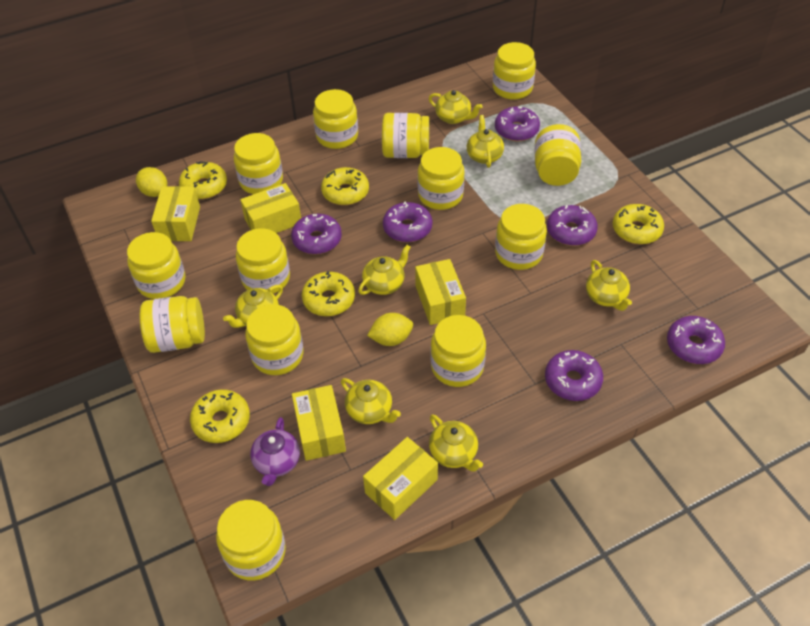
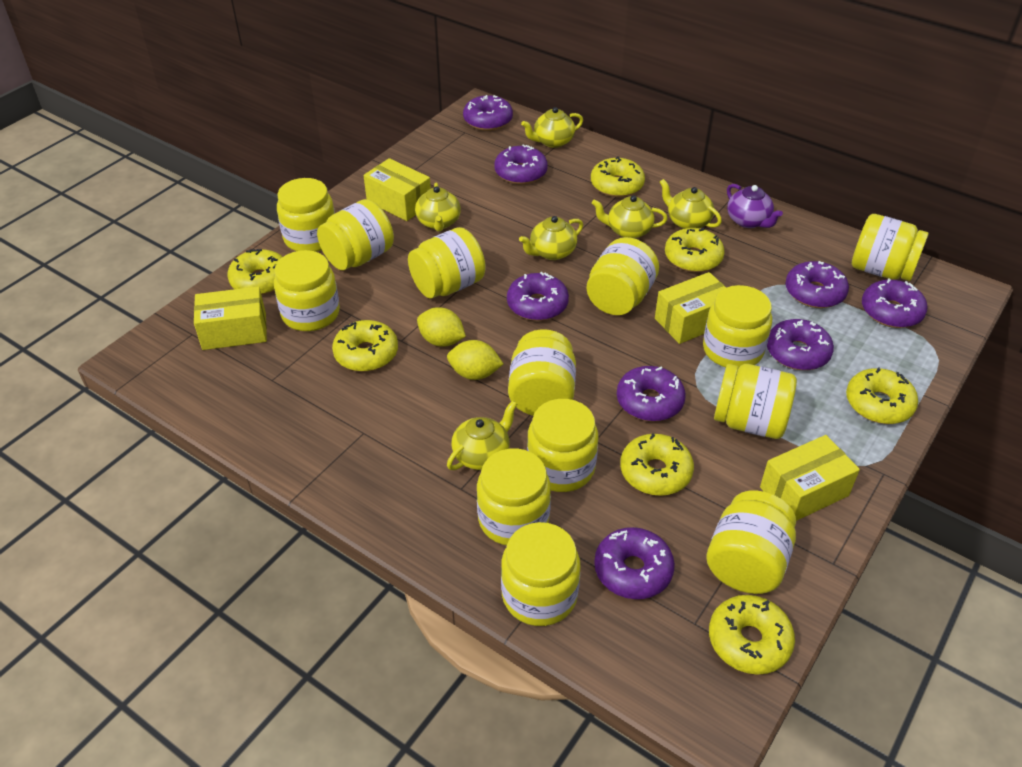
purple donut: [291,214,342,254] [383,202,432,242] [495,106,540,141] [545,350,603,401] [547,205,598,246] [667,316,725,364] = 6 -> [463,95,513,131] [494,144,548,184] [507,272,569,321] [594,527,675,599] [617,366,686,421] [767,319,834,370] [785,261,849,308] [862,278,927,328] = 8
yellow box: [151,186,200,241] [240,183,301,233] [292,385,346,461] [363,437,438,520] [415,259,466,325] = 5 -> [194,286,267,350] [364,158,431,221] [655,272,726,344] [760,435,860,521] = 4
yellow donut: [179,161,227,199] [190,389,250,443] [302,271,355,316] [321,167,369,205] [613,204,664,244] = 5 -> [227,249,282,295] [332,320,398,372] [591,156,645,197] [620,433,694,496] [665,228,725,272] [709,595,795,675] [846,367,918,424] = 7
yellow teapot: [223,285,283,328] [341,378,401,424] [358,245,411,295] [429,90,483,124] [429,415,483,472] [467,115,504,168] [586,260,632,311] = 7 -> [415,182,461,232] [447,401,517,470] [519,216,583,260] [521,107,583,148] [592,195,668,239] [660,179,722,229] = 6

